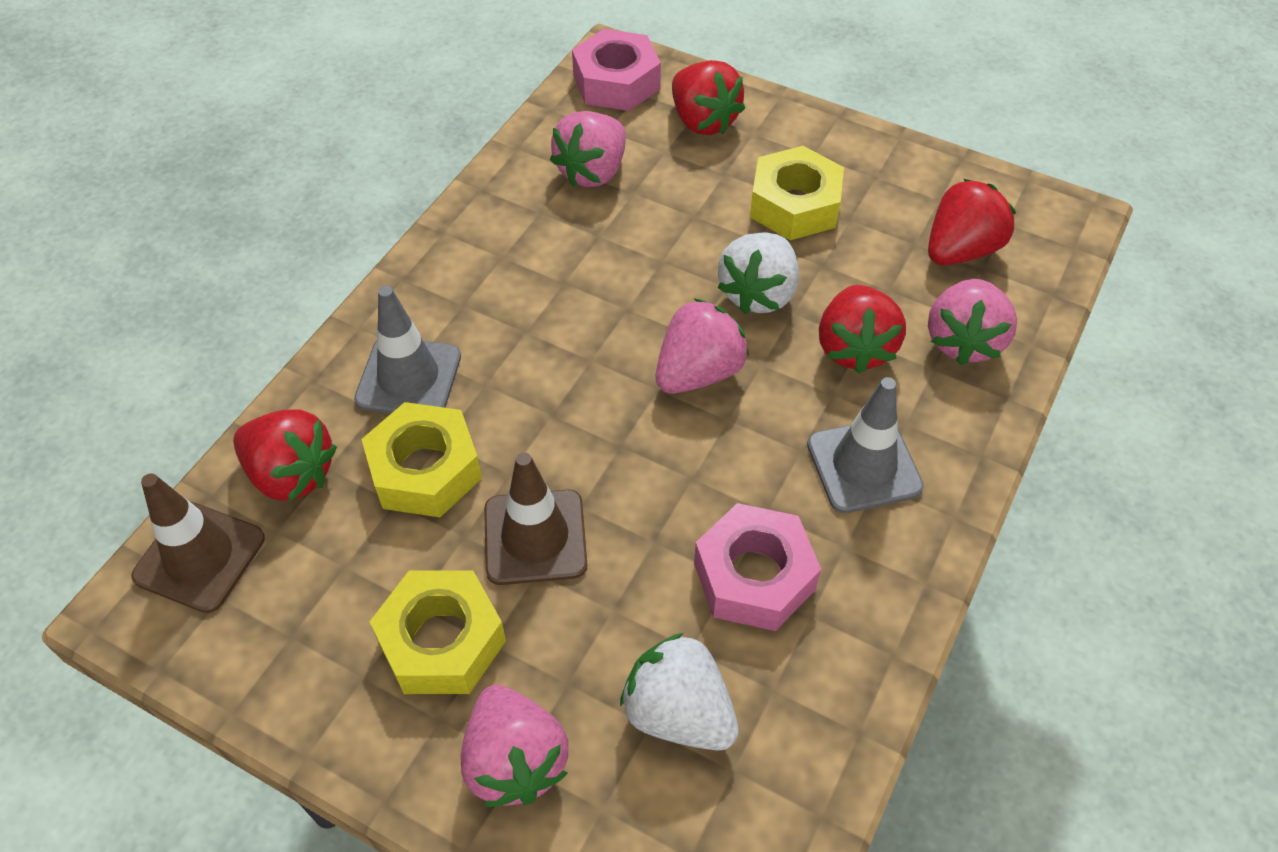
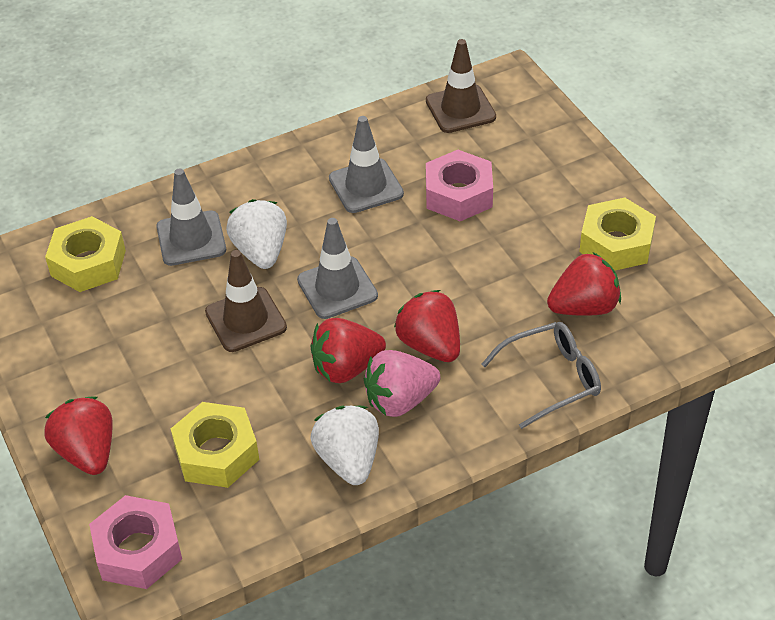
grey glasses: none = 0 -> [482,322,601,429] = 1
grey traffic cone: [354,286,461,414] [807,377,924,513] = 2 -> [156,169,226,266] [297,218,378,319] [329,116,404,213] = 3
pink strawberry: [461,685,568,807] [550,111,626,187] [656,298,749,394] [928,279,1017,365] = 4 -> [364,350,440,417] = 1

